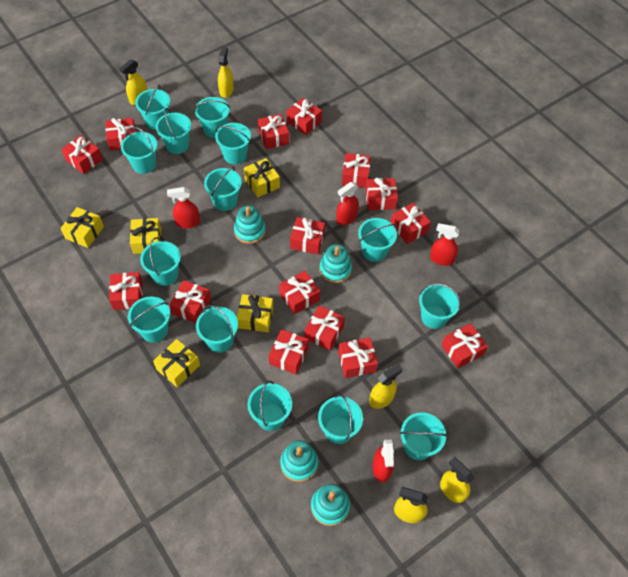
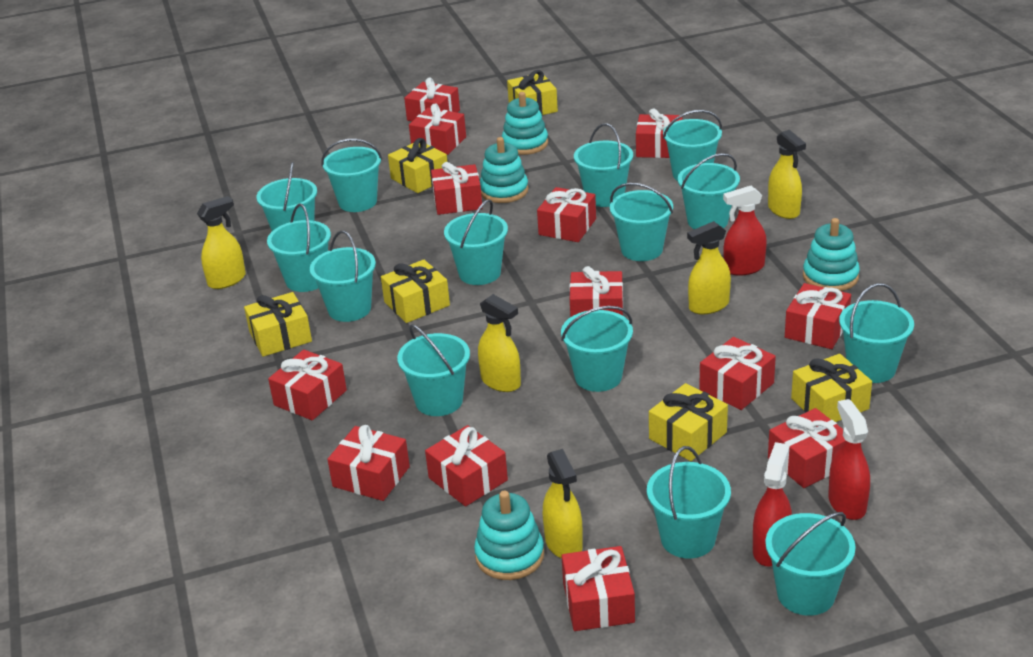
red gift: [61,135,103,174] [106,118,136,151] [109,272,143,310] [169,280,211,323] [258,114,289,149] [269,329,309,374] [279,271,320,314] [287,98,322,135] [290,217,325,254] [304,305,345,351] [338,337,378,378] [342,153,371,188] [366,178,398,210] [391,203,431,244] [441,323,488,368] = 15 -> [268,349,347,420] [327,425,410,501] [404,77,460,121] [409,103,466,155] [425,425,508,507] [431,162,483,215] [537,187,596,242] [561,546,635,631] [570,266,623,317] [636,108,682,158] [699,337,776,410] [768,408,845,488] [785,283,851,349] = 13
red spray bottle: [167,187,200,228] [336,182,359,225] [372,440,394,483] [430,223,460,266] = 4 -> [723,186,767,276] [753,442,792,567] [828,399,870,520] = 3
yellow gift: [61,207,104,248] [130,218,161,254] [153,339,200,387] [237,294,273,332] [244,158,280,197] = 5 -> [244,292,312,357] [381,260,450,323] [388,138,447,193] [507,70,558,115] [649,383,728,461] [791,354,872,422] = 6

